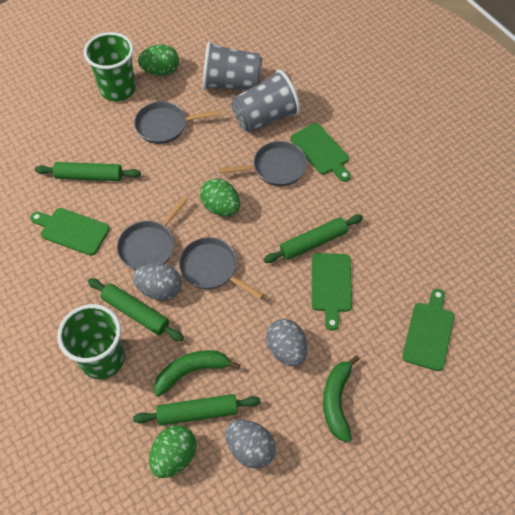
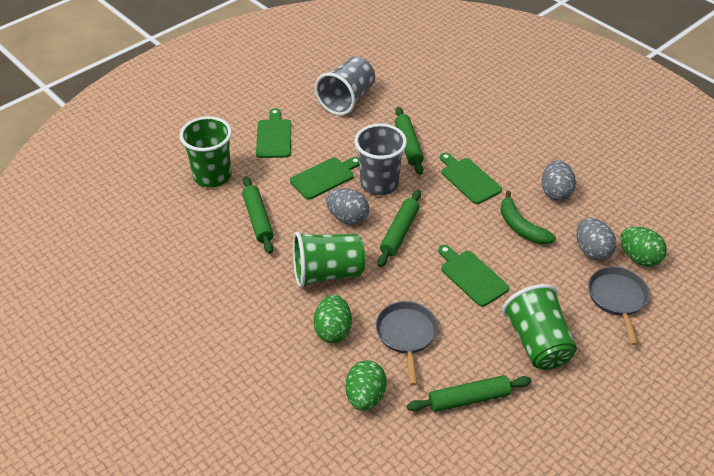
green banana: [154,350,240,397] [323,355,360,442] = 2 -> [500,191,556,244] = 1
green cup: [57,304,125,379] [83,32,136,101] = 2 -> [180,116,232,188] [293,231,365,288] [502,284,577,370] = 3
grey pan: [117,196,188,270] [134,101,220,144] [179,237,264,299] [219,141,307,186] = 4 -> [376,301,438,386] [588,267,650,345] = 2

